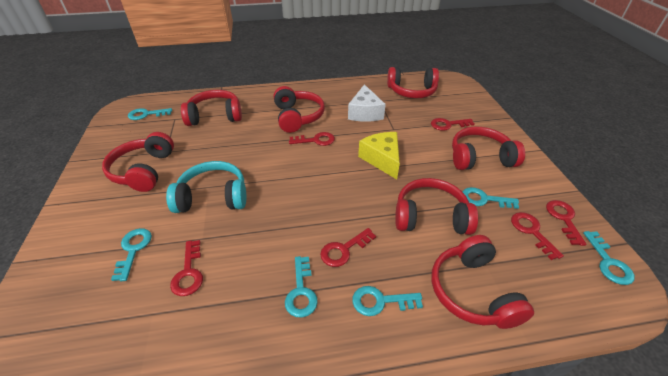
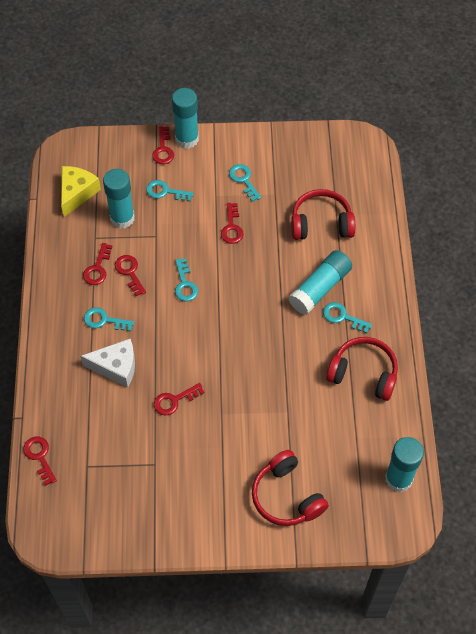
red headphones: [102,132,174,192] [181,90,242,126] [274,86,325,133] [387,67,439,98] [395,178,478,235] [432,235,534,329] [452,127,525,170] = 7 -> [252,450,329,526] [291,189,355,240] [326,337,398,401] = 3
turquoise glue stick: none = 0 -> [103,169,135,229] [172,88,199,149] [288,250,352,315] [385,437,424,492] = 4
turquoise headphones: [166,161,246,213] = 1 -> none = 0
turquoise key: [111,228,152,281] [128,108,172,120] [285,256,318,317] [352,286,423,316] [463,187,519,209] [583,231,635,285] = 6 -> [84,307,134,332] [146,180,194,202] [175,258,198,302] [229,164,261,202] [323,302,372,333] = 5

